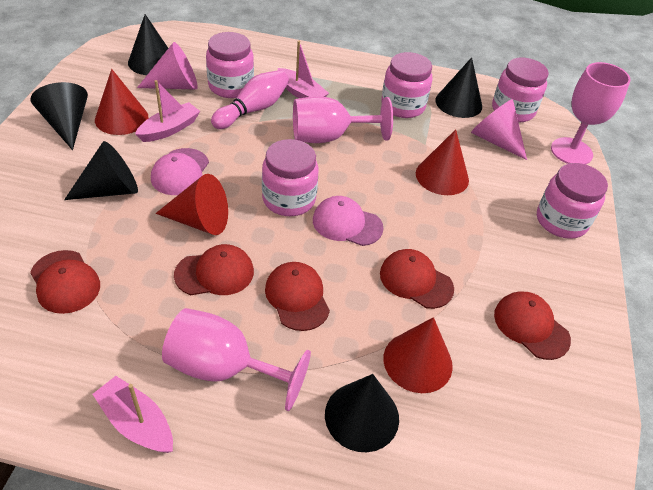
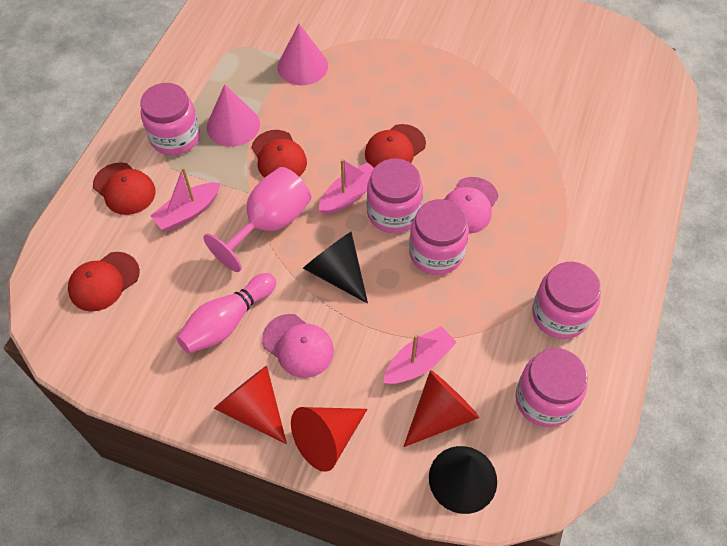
black cone: [31,82,88,150] [64,141,138,200] [128,14,168,75] [325,374,399,452] [435,57,482,118] = 5 -> [303,232,368,304] [429,446,497,514] = 2
pink goblet: [162,308,311,411] [293,96,393,143] [551,62,631,164] = 3 -> [203,167,311,272] = 1
red cap: [30,250,100,314] [174,244,254,295] [265,262,330,331] [380,249,454,309] [494,291,571,360] = 5 -> [68,252,140,312] [93,162,156,215] [252,130,307,178] [365,124,426,168] = 4
red cone: [95,69,148,135] [155,174,228,235] [383,317,453,393] [416,129,469,195] = 4 -> [214,366,287,444] [291,407,367,472] [403,370,479,447] = 3

